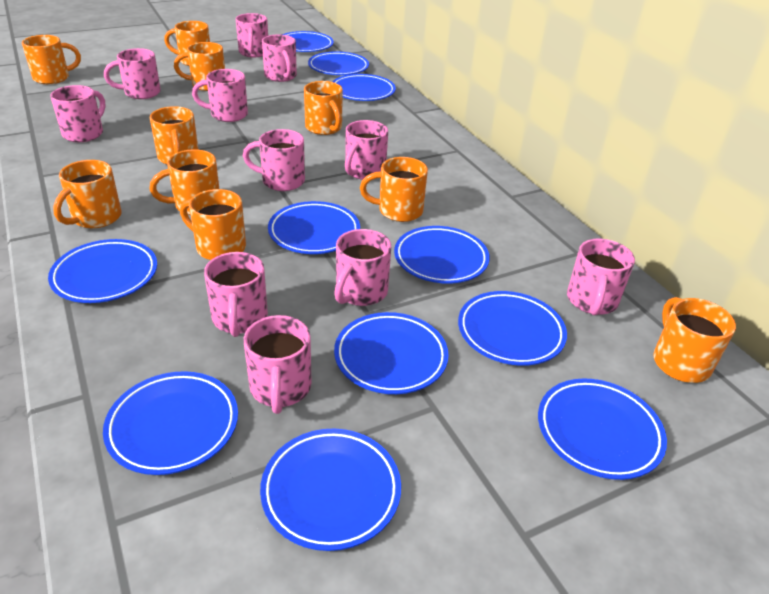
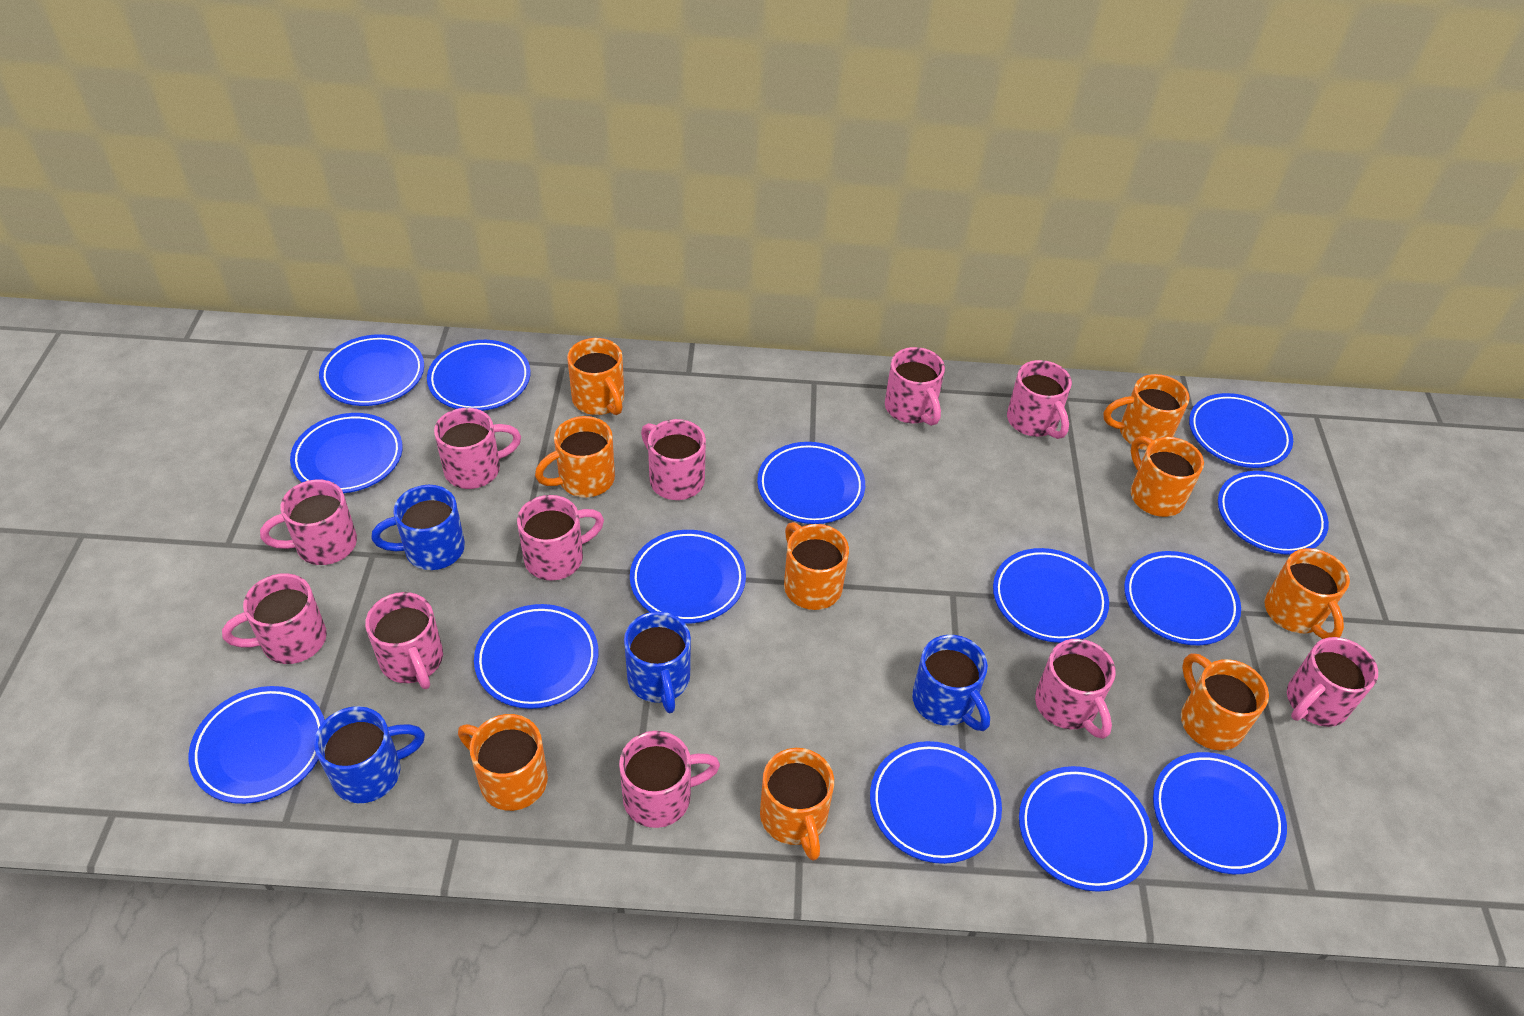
blue mug: none = 0 -> [314,706,425,803] [371,485,465,570] [624,611,691,713] [912,635,990,731] = 4
blue plate: [48,239,157,303] [103,371,238,475] [260,429,401,551] [268,201,360,254] [282,31,334,52] [308,52,369,75] [332,74,396,101] [334,312,449,394] [394,226,490,284] [458,291,567,366] [538,378,667,480] = 11 -> [189,686,325,804] [290,413,403,493] [319,334,424,406] [427,340,531,411] [474,604,598,709] [630,530,746,623] [757,442,865,524] [870,741,1002,864] [993,548,1109,643] [1019,766,1153,892] [1124,551,1241,645] [1153,752,1287,874] [1189,393,1293,468] [1218,471,1329,555] = 14
orange mug: [22,35,81,84] [53,160,121,228] [150,106,199,165] [150,149,219,215] [164,21,210,66] [174,42,225,91] [180,189,246,260] [304,81,343,135] [360,157,428,222] [653,297,736,383] = 10 -> [458,714,548,811] [535,416,615,497] [567,338,624,415] [760,748,834,861] [784,522,849,610] [1103,374,1190,450] [1131,436,1204,517] [1181,653,1269,751] [1265,548,1350,639] = 9

